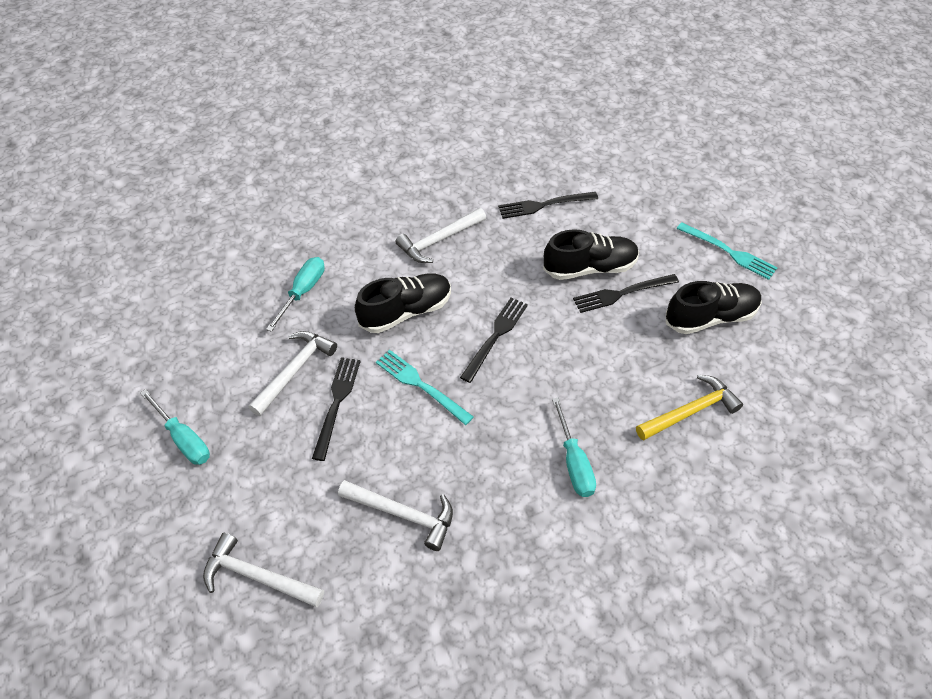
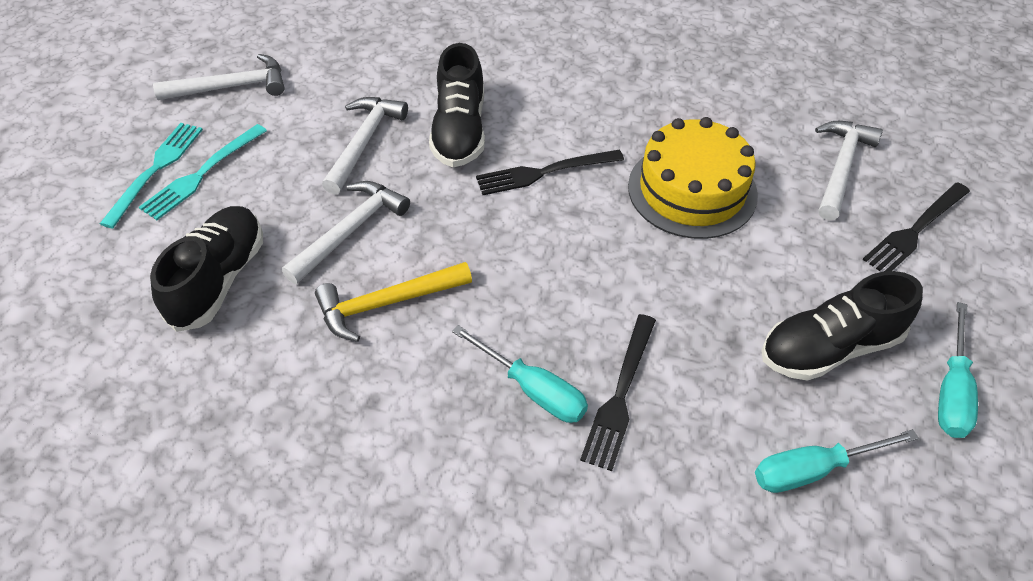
black fork: [312,357,361,461] [460,297,528,383] [498,192,598,219] [573,274,679,313] = 4 -> [476,150,624,195] [580,314,656,471] [863,182,970,272] = 3
yellow cake: none = 0 -> [628,117,758,239] = 1

